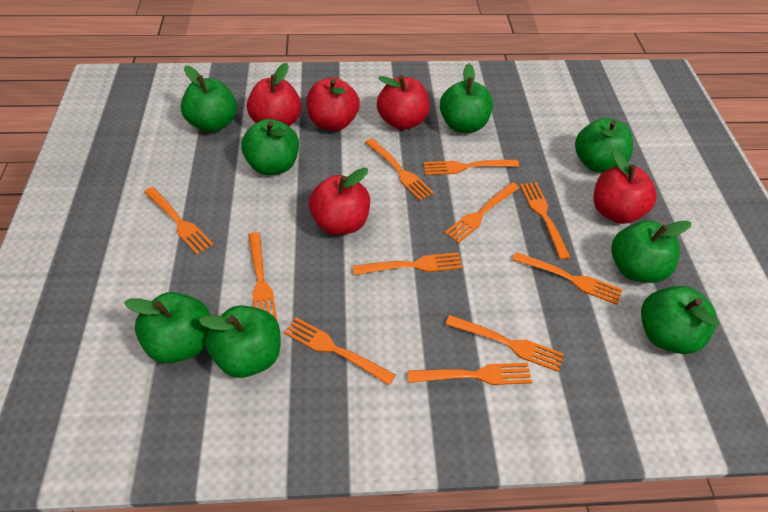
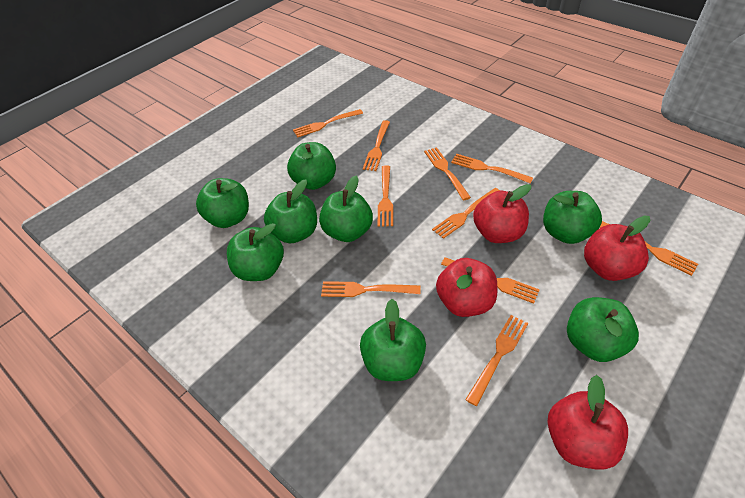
orange fork: [144,187,213,255] [248,232,277,320] [284,317,395,385] [353,252,463,275] [365,138,434,201] [407,363,532,385] [423,160,519,175] [445,182,519,243] [445,315,564,372] [512,252,622,305] [520,182,571,260] = 11 -> [293,109,363,138] [321,281,420,297] [363,120,390,171] [377,165,393,227] [424,147,471,200] [432,188,500,239] [441,257,540,304] [451,154,533,184] [465,315,528,406] [599,221,698,276] = 10
red apple: [247,63,302,126] [306,77,360,131] [309,168,370,235] [377,76,430,130] [594,150,657,224] = 5 -> [436,258,497,317] [473,184,531,243] [548,375,628,470] [584,216,650,281] = 4

